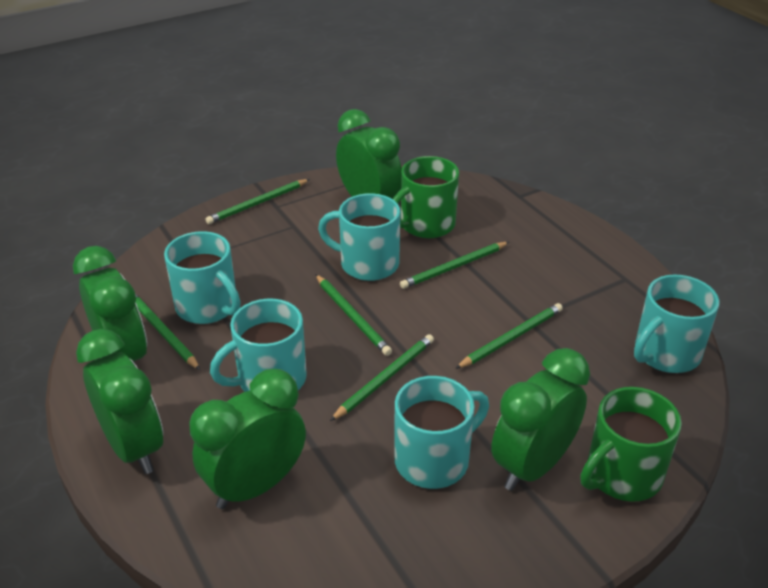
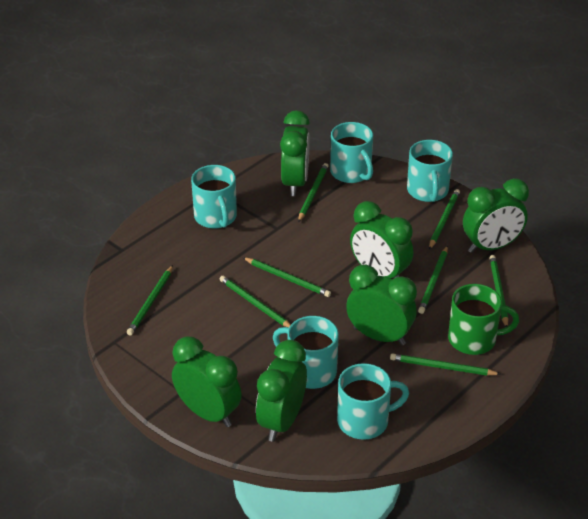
green clock: [73,246,147,363] [76,329,163,474] [189,369,306,509] [336,109,402,199] [491,348,590,491] = 5 -> [172,337,242,427] [256,340,307,442] [280,110,310,196] [346,265,417,346] [350,201,413,279] [463,178,529,253] = 6
green mug: [393,156,459,238] [581,387,682,502] = 2 -> [448,284,519,355] = 1
green pencil: [135,294,200,370] [205,179,310,224] [315,274,392,356] [330,334,434,421] [400,242,509,289] [455,303,563,369] = 6 -> [127,265,173,335] [220,276,291,327] [243,257,331,297] [298,163,329,222] [390,354,501,376] [418,246,448,314] [429,189,460,250] [489,255,508,327] = 8

